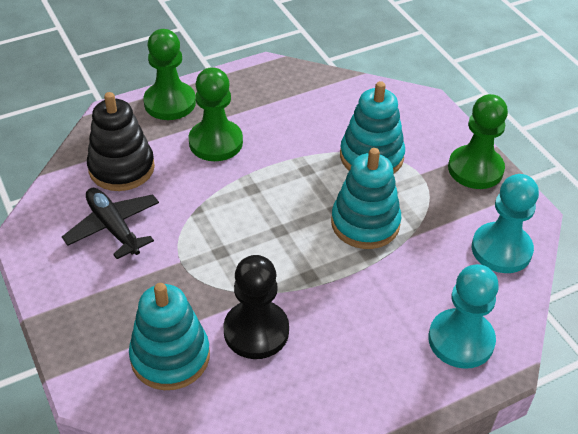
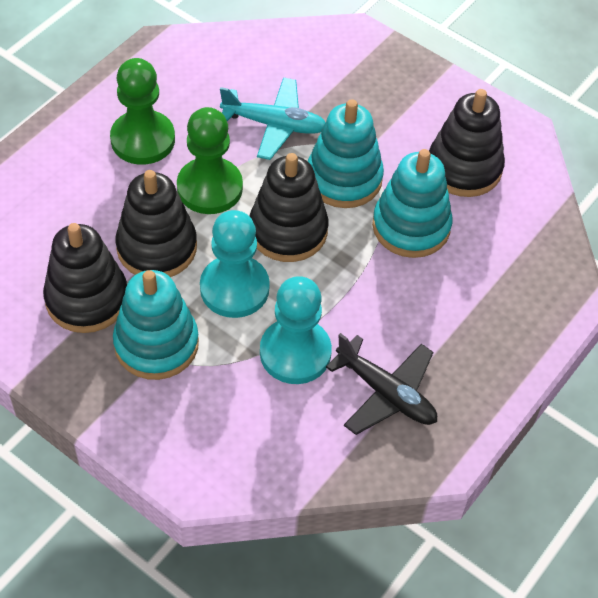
black pawn: [224,255,289,359] = 1 -> none = 0
black stacking toy: [87,92,155,191] = 1 -> [43,223,127,333] [115,170,197,277] [249,153,328,262] [429,89,505,197] = 4
green pawn: [143,29,196,120] [189,67,243,161] [448,94,508,189] = 3 -> [110,58,175,165] [177,107,243,214] = 2
turquoise plane: none = 0 -> [220,77,325,160] = 1

